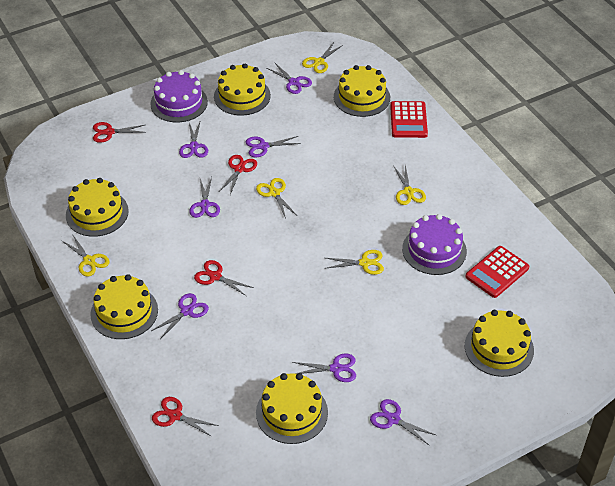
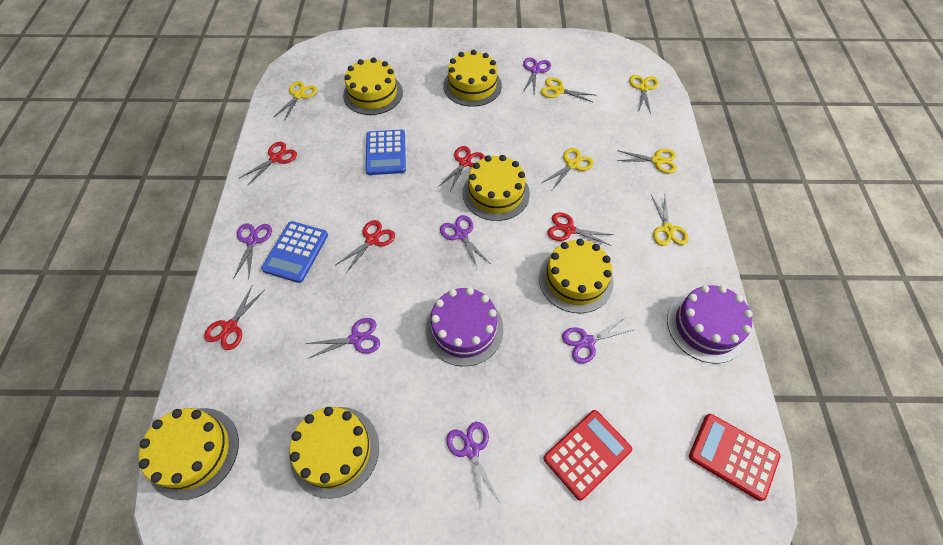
blue calculator: none = 0 -> [261,221,328,283] [365,130,406,175] = 2
purple scissors: [151,293,209,339] [179,122,208,158] [189,177,220,218] [246,136,301,157] [267,62,312,94] [292,354,356,382] [370,399,436,445] = 7 -> [233,223,272,279] [305,318,380,358] [440,215,490,269] [446,422,499,509] [523,58,551,93] [562,317,633,364] = 6
red scissors: [93,122,146,143] [152,397,219,437] [194,260,254,296] [219,155,257,195] = 4 -> [204,285,264,350] [239,142,297,185] [335,220,395,273] [438,146,485,191] [547,212,614,246] = 5
yellow scissors: [61,234,110,276] [256,178,296,219] [302,42,343,73] [325,250,384,275] [394,164,426,205] = 5 -> [273,81,317,121] [541,77,594,103] [542,148,594,190] [617,149,677,173] [629,75,658,114] [651,195,688,246] = 6

